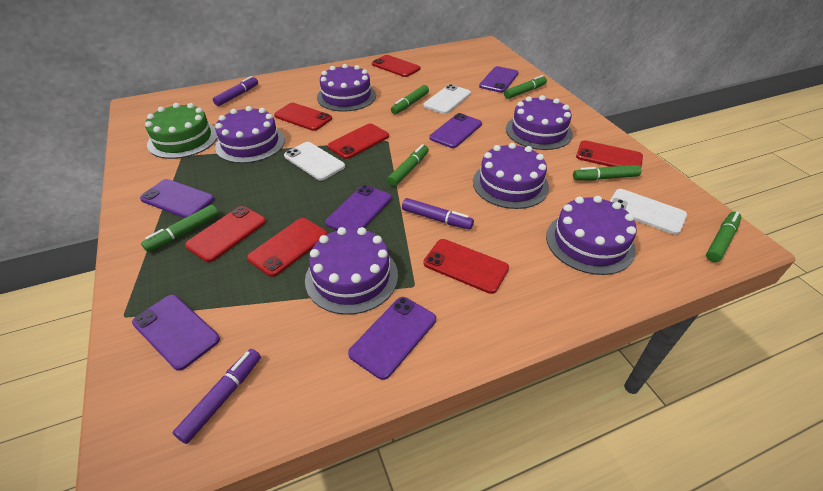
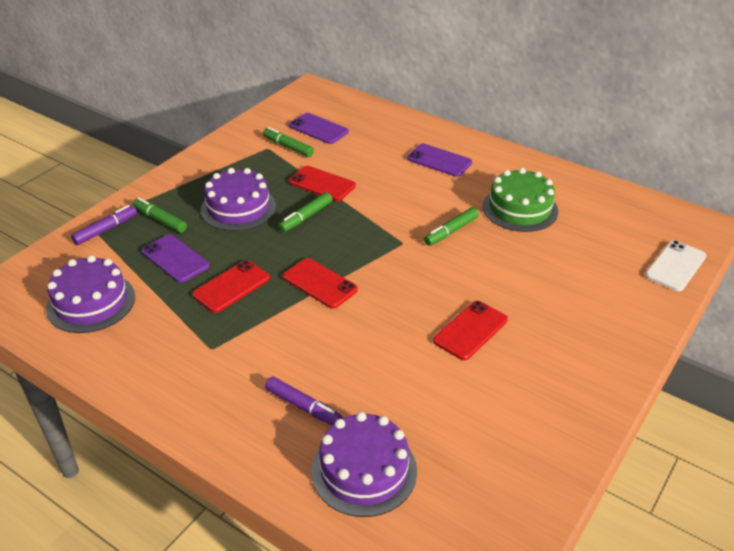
green marker: [141,205,219,252] [387,144,429,186] [391,85,429,114] [504,75,547,99] [573,165,641,180] [706,212,742,262] = 6 -> [133,197,187,233] [263,127,314,157] [278,192,332,232] [424,207,479,246] = 4
purple cake: [215,106,285,163] [305,227,398,315] [317,64,376,112] [473,143,549,209] [506,95,573,150] [546,196,637,275] = 6 -> [46,255,135,333] [201,168,276,231] [311,412,417,517] = 3
purple marker: [173,349,261,444] [213,76,258,106] [402,198,474,229] = 3 -> [71,205,137,245] [265,376,343,425] = 2
purple phone: [132,295,220,371] [140,179,214,218] [325,185,392,230] [348,297,436,380] [429,113,482,148] [479,66,518,93] = 6 -> [142,234,210,283] [289,113,349,144] [407,144,472,177] = 3
red phone: [185,206,266,262] [247,218,327,277] [274,103,332,131] [328,124,389,159] [372,55,420,77] [423,239,509,294] [576,140,643,167] = 7 -> [192,260,270,313] [283,258,358,309] [289,166,356,201] [433,301,508,360] = 4
white phone: [284,142,345,180] [423,84,471,114] [610,189,687,235] = 3 -> [645,240,706,291] = 1

